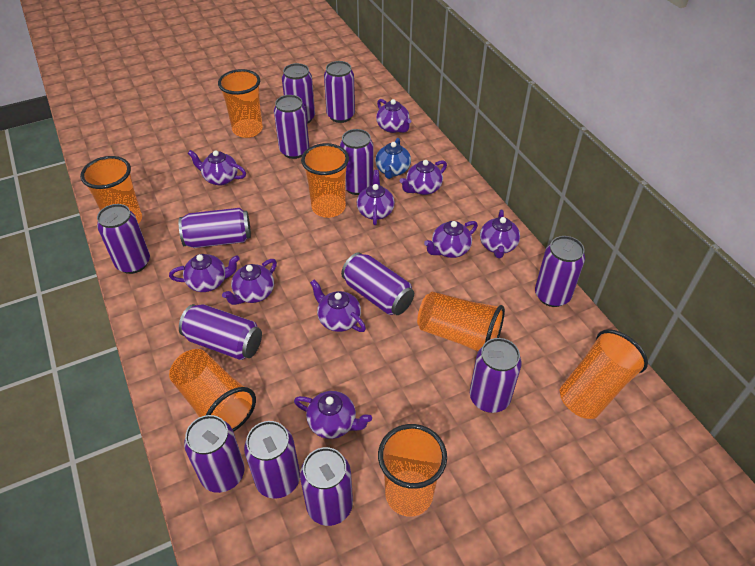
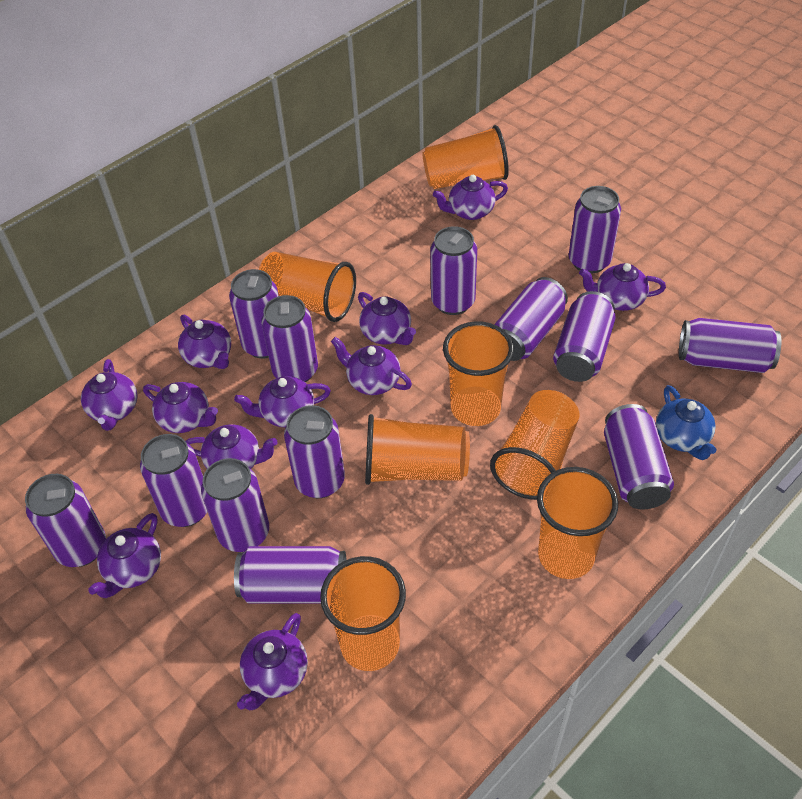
purple teapot: [169,254,240,292] [188,150,246,185] [222,259,277,305] [294,391,372,439] [310,280,366,332] [357,170,395,225] [376,99,411,133] [400,160,447,195] [424,221,478,258] [480,210,520,258] = 10 -> [81,359,137,431] [88,513,161,598] [143,382,218,433] [178,315,231,369] [185,424,278,469] [234,376,331,427] [237,613,308,710] [331,337,412,395] [358,292,416,345] [433,175,508,220] [579,263,666,311] = 11

